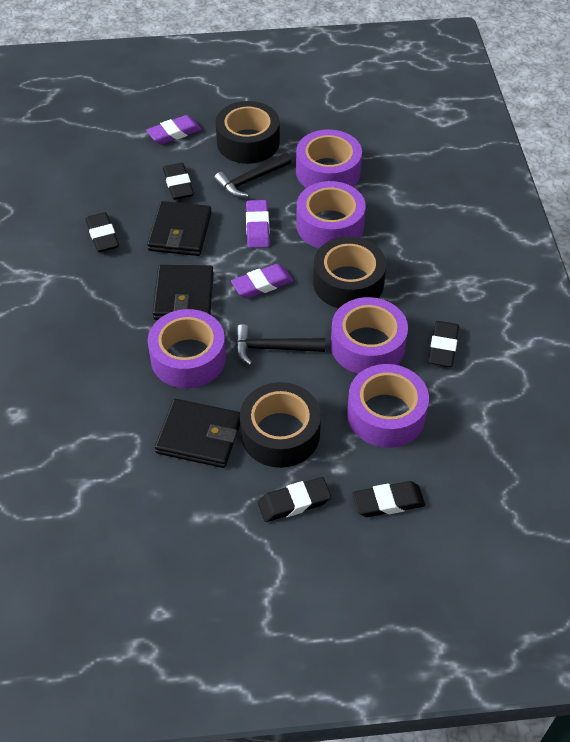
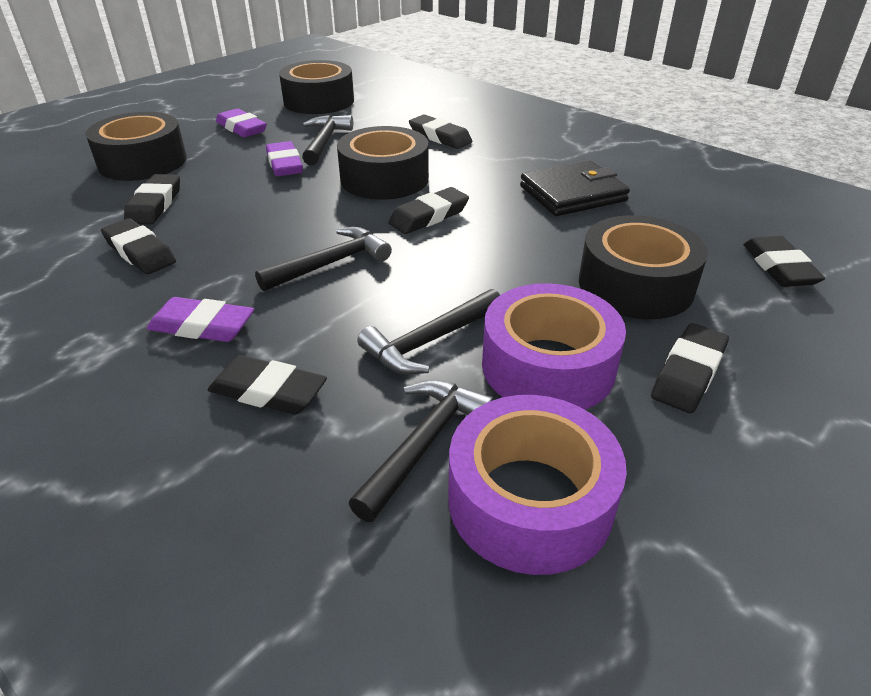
black eraser: [85,212,119,252] [163,163,194,200] [258,477,331,522] [353,481,425,517] [429,321,459,367] = 5 -> [101,218,176,274] [124,174,180,224] [208,355,327,414] [388,187,469,234] [409,115,472,149] [651,323,729,413] [743,236,825,287] = 7
black hammer: [214,152,292,198] [235,324,325,366] = 2 -> [255,227,392,292] [302,115,353,165] [348,380,495,522] [357,289,500,375] = 4
black tape: [215,101,280,164] [240,382,321,468] [313,237,386,308] = 3 -> [85,112,187,181] [279,60,354,114] [337,126,429,200] [579,215,708,319] = 4
black wallet: [147,201,211,256] [153,265,214,320] [155,399,240,468] = 3 -> [520,160,630,216] = 1
purple tape: [148,309,226,388] [296,129,362,188] [296,181,366,248] [331,297,408,374] [347,364,429,448] = 5 -> [448,395,627,575] [482,283,626,410] = 2

